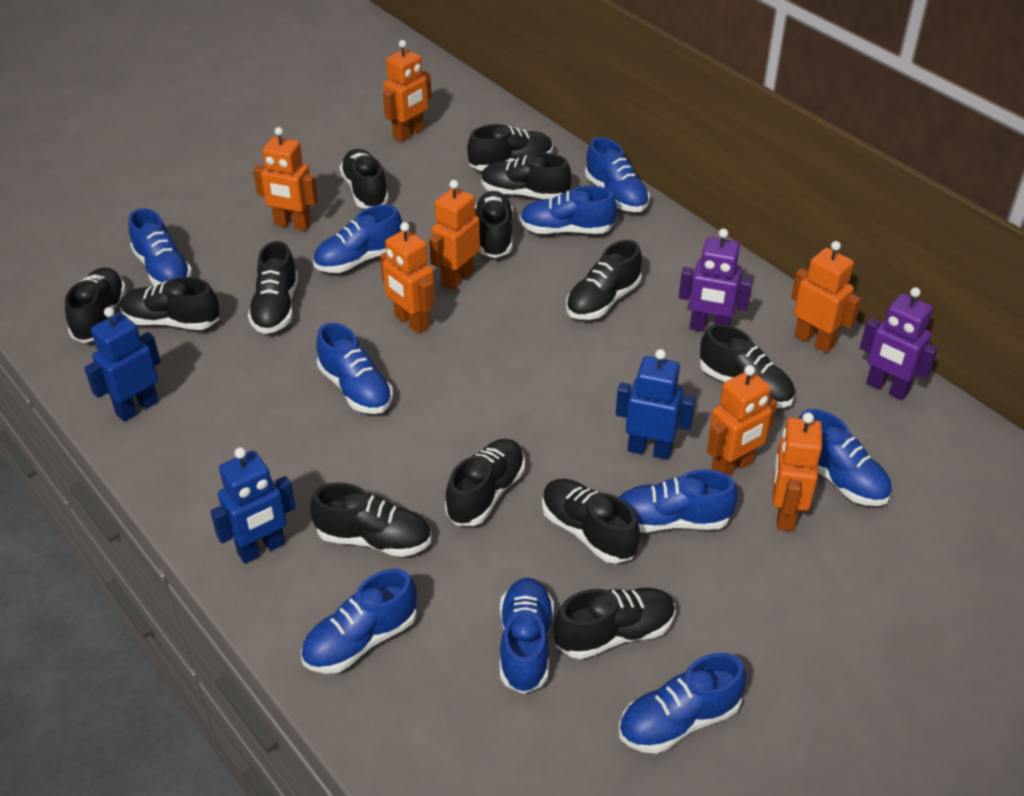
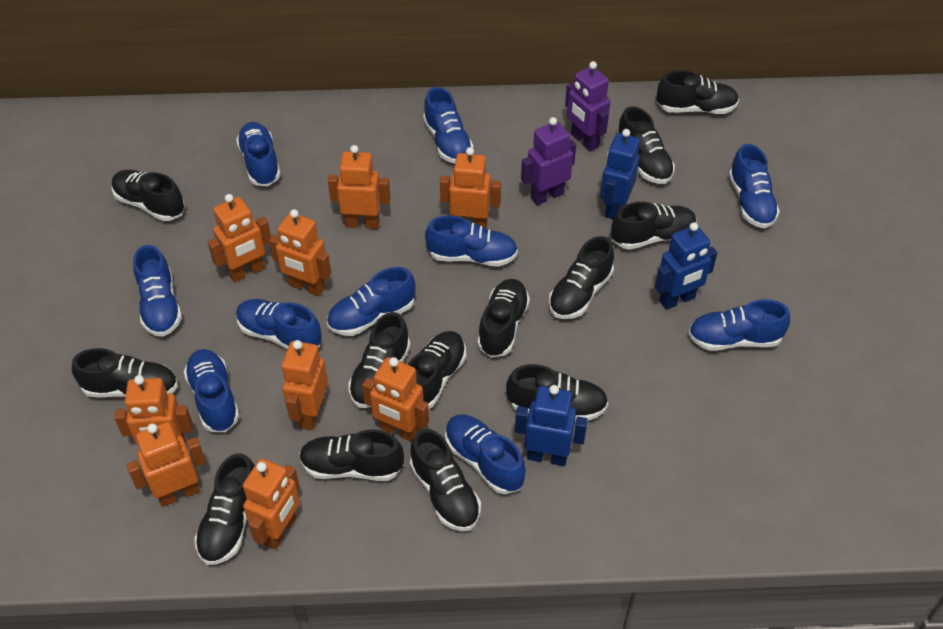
orange robot: [253,127,318,231] [380,222,435,334] [383,40,431,142] [429,180,480,290] [707,365,777,476] [773,412,822,531] [791,241,861,353] = 7 -> [114,375,193,445] [126,422,206,507] [208,194,271,283] [243,458,300,550] [269,209,331,296] [282,340,328,430] [328,145,390,229] [362,357,429,442] [440,147,501,228] = 9

